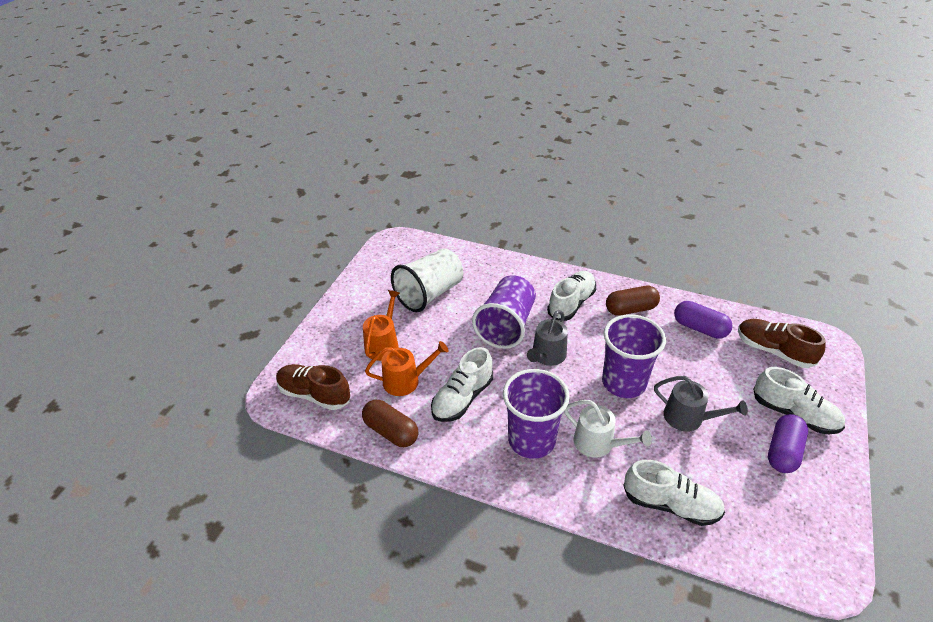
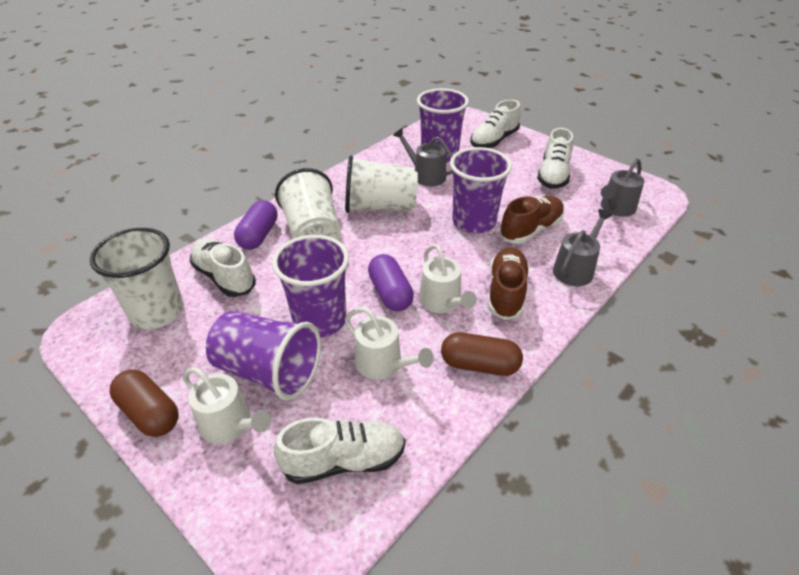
grey watering can: [527,310,568,366] [654,376,748,432] = 2 -> [393,128,453,186] [553,209,612,286] [601,158,644,217] = 3
orange watering can: [363,290,400,361] [365,341,449,396] = 2 -> none = 0
purple cup: [472,275,536,349] [503,369,570,459] [602,314,666,398] = 3 -> [206,311,321,400] [272,235,349,338] [417,88,469,163] [450,147,512,234] = 4
white cup: [391,248,463,312] = 1 -> [90,228,184,329] [275,168,341,241] [345,155,418,213] = 3
white watering can: [564,400,652,458] = 1 -> [183,367,271,444] [345,307,434,380] [419,244,477,313] = 3

